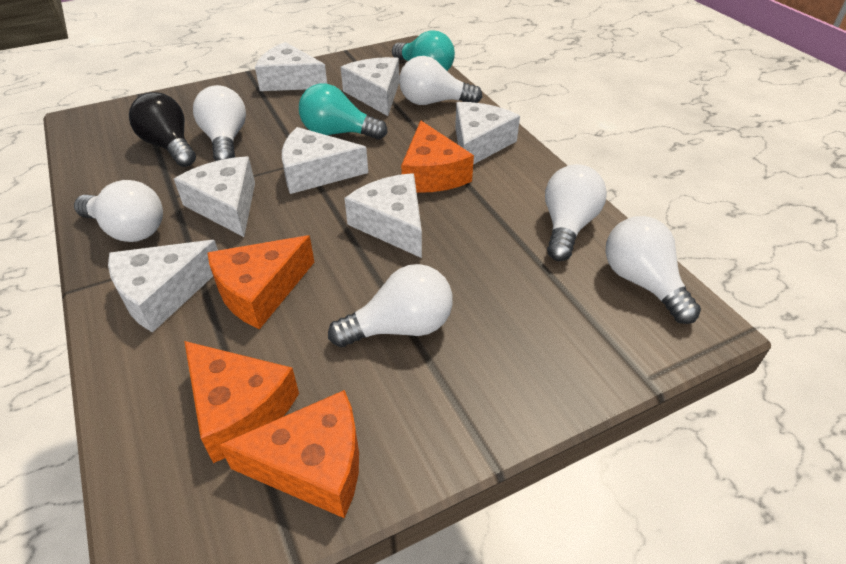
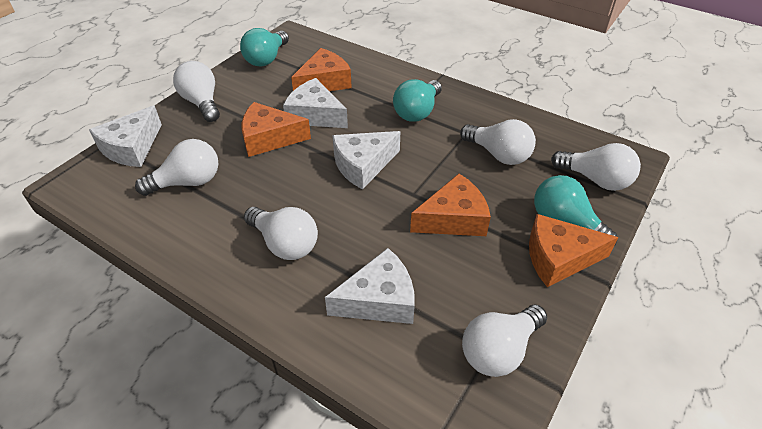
black light bulb: [129,92,196,167] = 1 -> none = 0
turquoise light bulb: [299,83,388,140] [392,30,455,71] = 2 -> [240,28,289,67] [393,79,442,122] [534,175,617,246] = 3
white cheese: [108,240,218,333] [174,156,255,237] [255,42,327,91] [282,127,368,194] [341,57,399,116] [344,173,422,258] [455,102,520,165] = 7 -> [89,105,162,167] [283,78,348,128] [325,248,415,324] [332,131,400,190] = 4

